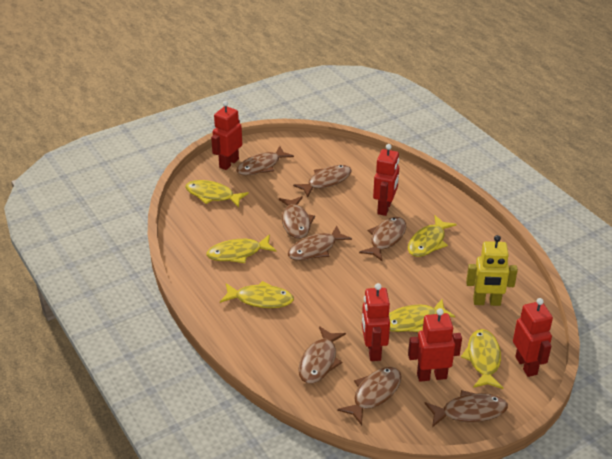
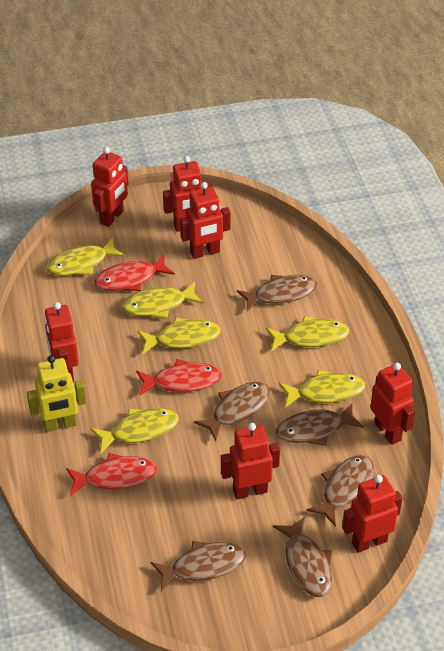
brown fish: [236,146,294,176] [279,196,315,239] [288,226,352,261] [293,165,352,198] [298,326,346,384] [337,367,402,426] [359,217,406,261] [425,390,508,427] = 8 -> [151,541,246,592] [194,382,270,441] [237,275,317,312] [273,517,332,597] [276,403,364,446] [306,455,374,527] = 6
red fish: none = 0 -> [66,453,157,496] [94,254,175,291] [136,359,222,396] = 3
red robot: [211,101,242,170] [362,283,390,361] [373,144,399,216] [408,308,462,382] [513,298,553,377] = 5 -> [44,302,79,382] [91,147,128,227] [163,156,213,232] [180,182,230,259] [221,423,280,499] [342,475,402,553] [370,363,415,445] = 7

